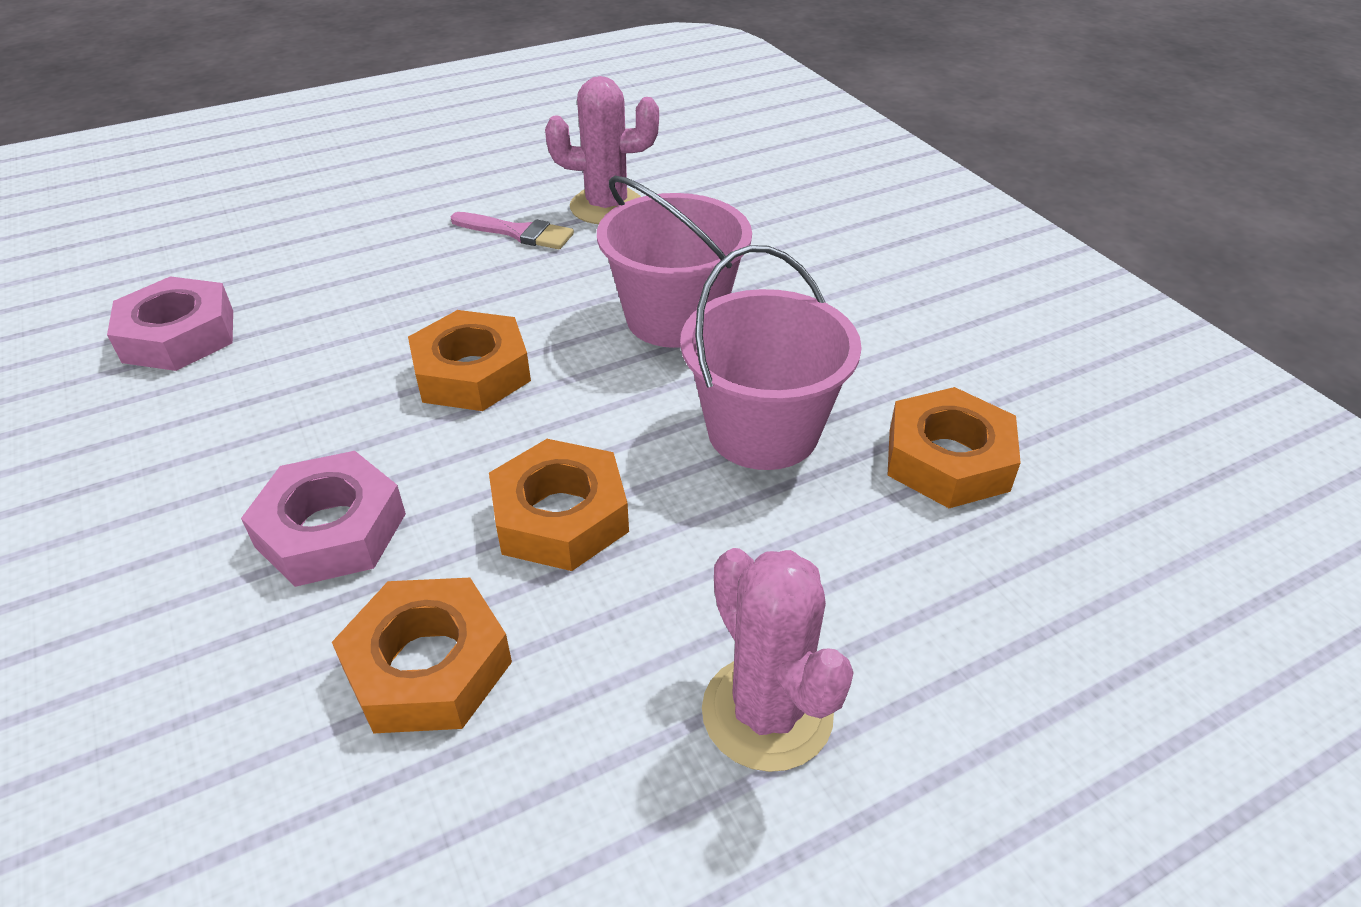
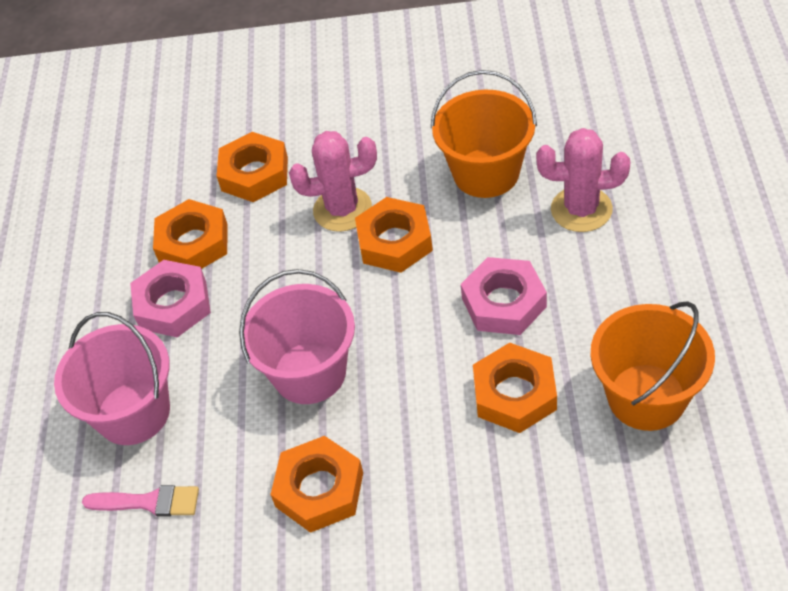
orange bucket: none = 0 -> [431,70,537,198] [591,301,715,431] = 2
orange nut: [332,578,512,733] [408,310,531,411] [489,439,629,571] [887,387,1021,508] = 4 -> [153,199,227,269] [217,132,288,202] [270,436,363,533] [355,197,433,273] [473,343,557,433] = 5

